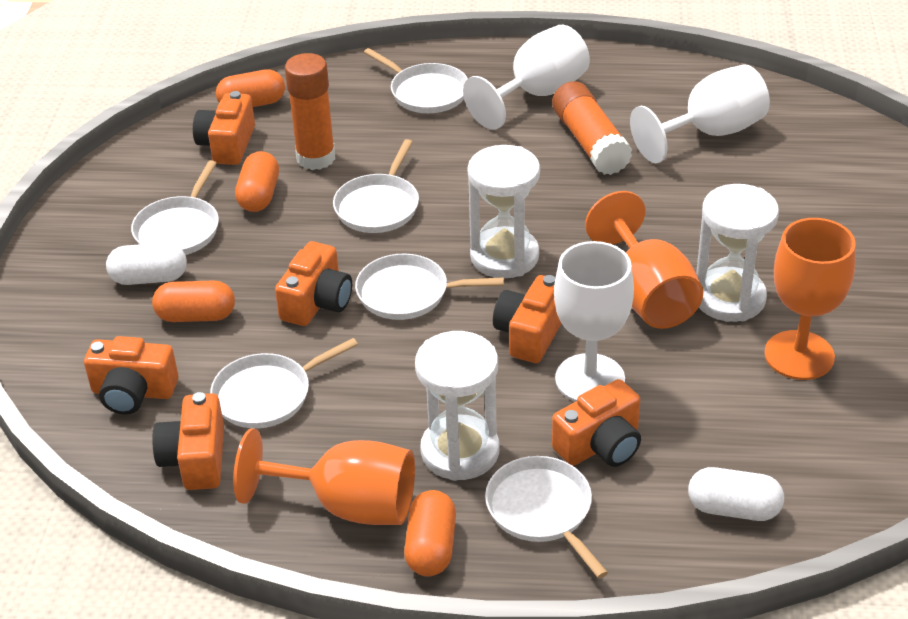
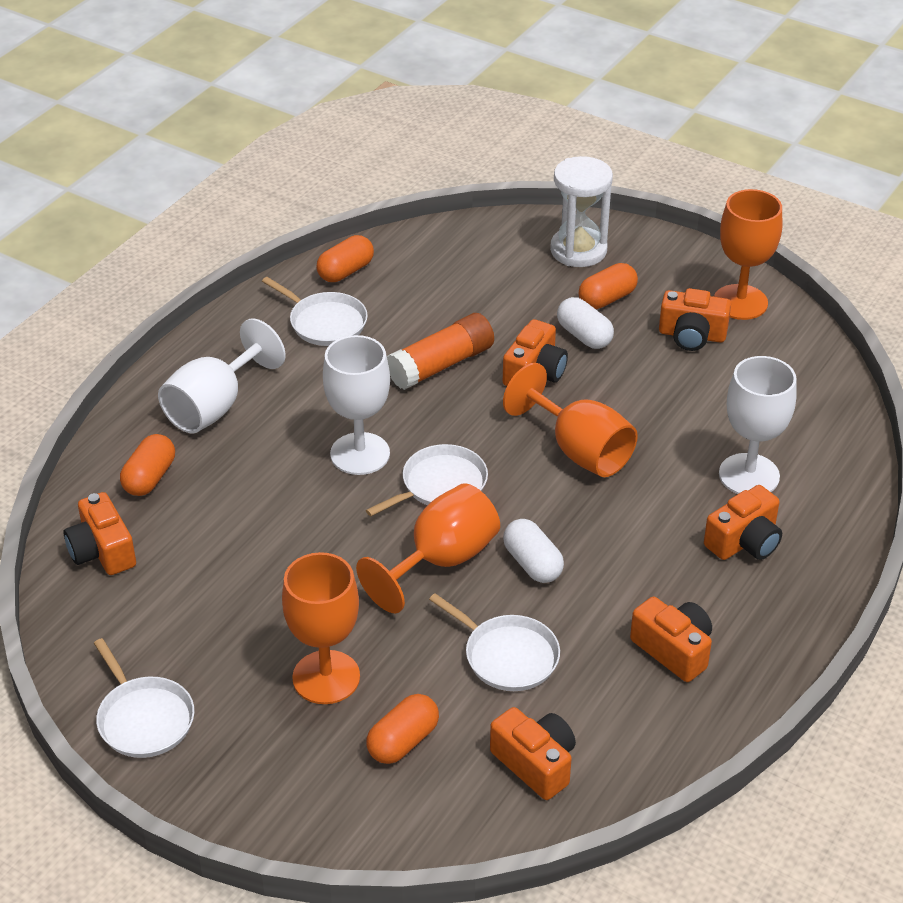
orange glue stick: [285,53,335,170] [552,81,632,175] = 2 -> [387,313,494,390] = 1
orange goblet: [233,428,415,525] [585,191,703,329] [764,218,856,380] = 3 -> [282,552,360,704] [356,483,500,613] [503,363,638,477] [714,189,782,320] = 4
white hourglass: [415,331,499,481] [468,145,540,278] [696,184,779,322] = 3 -> [550,156,613,267] = 1
white pan: [131,160,219,255] [210,338,358,428] [333,139,419,233] [355,253,504,320] [364,48,468,113] [485,456,608,579] = 6 -> [94,638,195,758] [262,277,368,346] [366,444,488,516] [429,593,560,691] = 4

